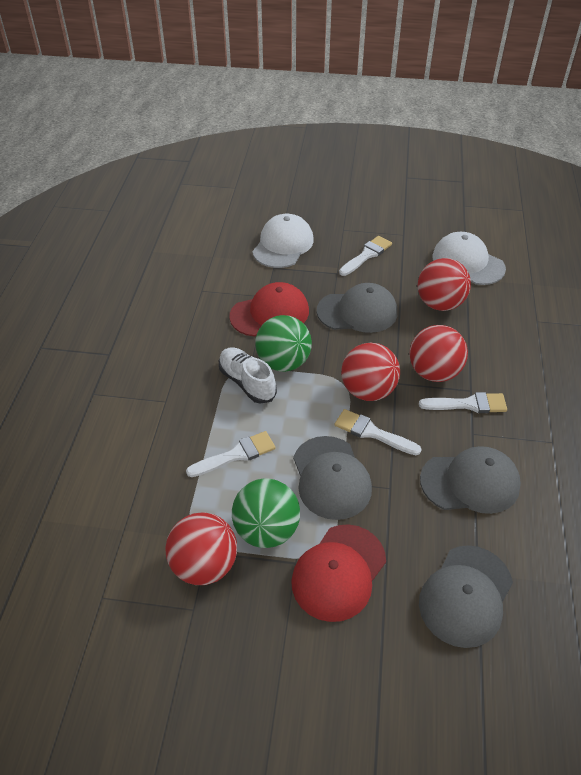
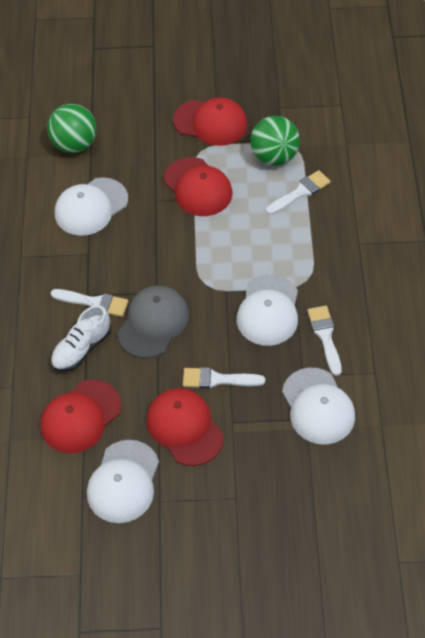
grey cap: [293,436,372,520] [317,283,397,333] [419,545,513,648] [420,446,521,514] = 4 -> [117,285,189,358] = 1
red ball: [165,512,237,585] [341,343,400,401] [410,325,468,382] [418,258,471,311] = 4 -> none = 0
red cap: [229,282,309,337] [291,524,386,622] = 2 -> [40,380,121,453] [146,388,224,466] [164,157,232,216] [173,97,248,146] = 4
white cap: [252,214,314,268] [433,232,506,285] = 2 -> [55,177,128,236] [87,440,159,523] [237,275,298,346] [282,368,355,444] = 4

